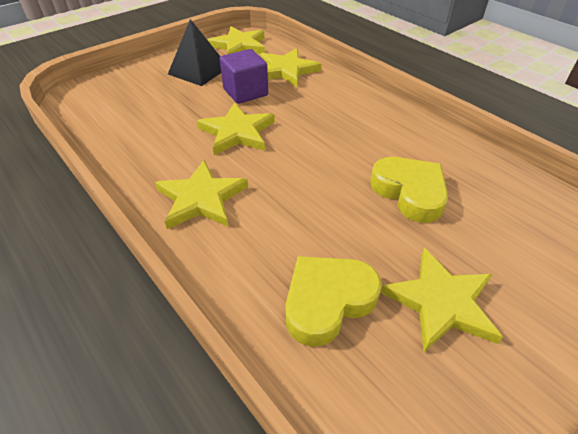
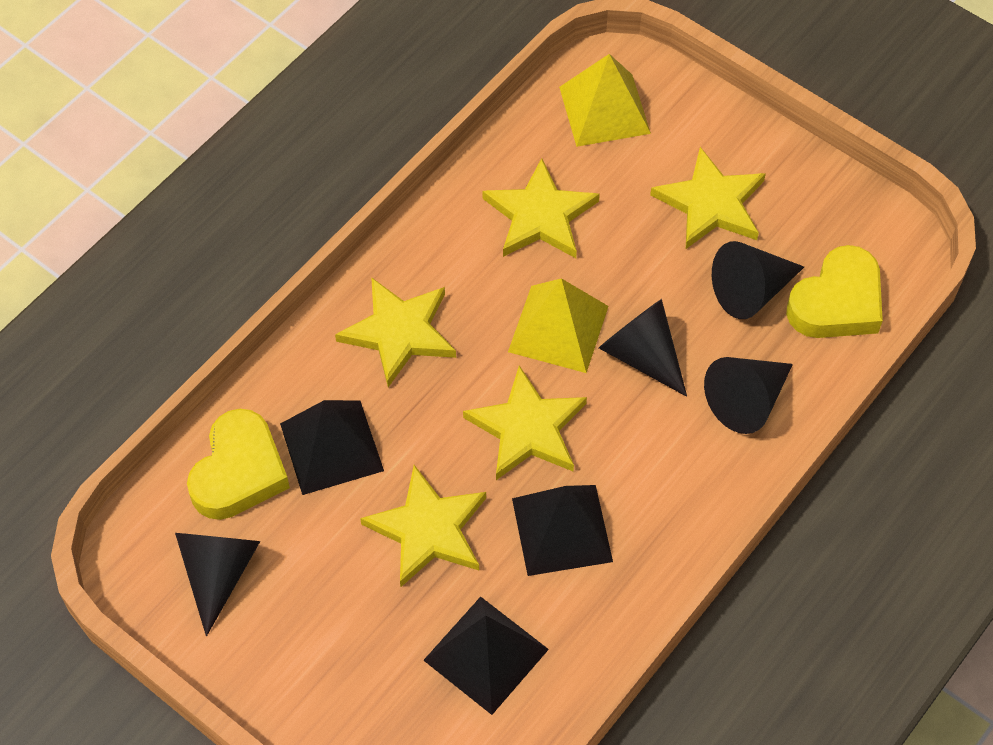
black cone: none = 0 -> [175,533,260,636] [599,299,687,397] [704,357,793,434] [712,241,804,319] = 4
black pyramid: [168,19,221,86] = 1 -> [280,400,384,495] [423,597,549,715] [512,485,613,576] = 3
purple cube: [220,49,268,104] = 1 -> none = 0
yellow pyramid: none = 0 -> [508,278,608,373] [559,54,651,147] = 2

